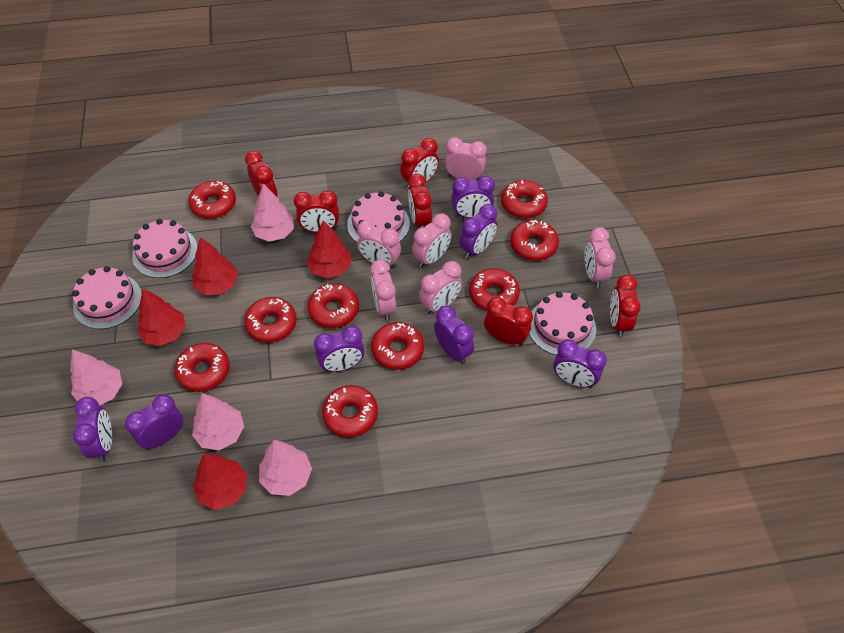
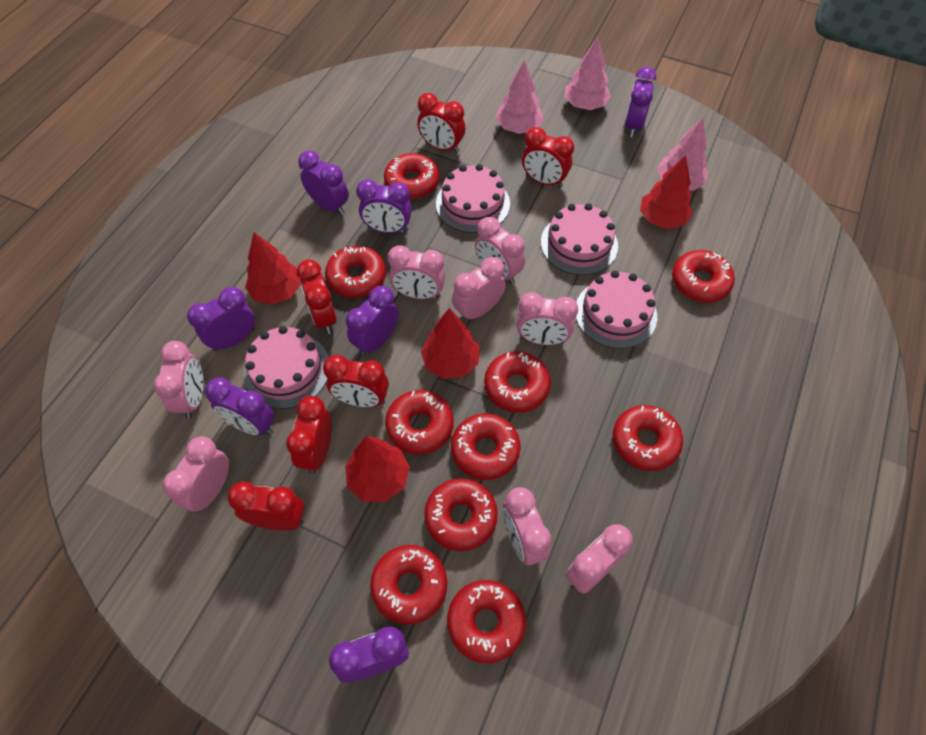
pink clock: [357,220,401,268] [370,260,396,321] [412,214,452,268] [419,261,462,314] [445,137,487,181] [584,227,616,288] = 6 -> [153,341,203,419] [163,437,229,513] [388,245,445,299] [452,257,506,322] [475,217,525,284] [502,487,552,565] [516,292,578,345] [566,524,633,594] = 8
pink tree: [70,349,122,406] [192,393,244,450] [251,184,294,242] [259,440,312,496] = 4 -> [496,60,544,134] [564,37,611,110] [657,118,708,191] = 3
red donut: [174,343,230,392] [188,181,236,219] [244,297,297,343] [308,283,359,328] [322,385,378,437] [371,322,424,370] [469,268,520,311] [501,180,548,218] [510,220,559,261] = 9 -> [325,245,386,298] [370,545,447,625] [384,153,439,199] [385,390,454,454] [424,478,498,551] [447,580,526,663] [451,414,521,480] [484,351,551,413] [613,405,683,471] [672,250,735,303] = 10

